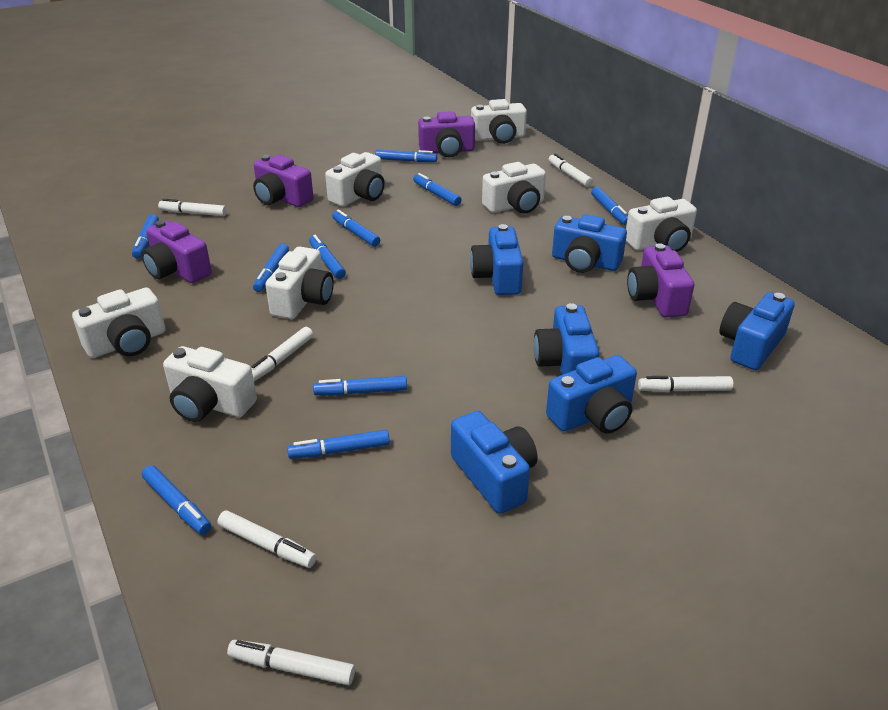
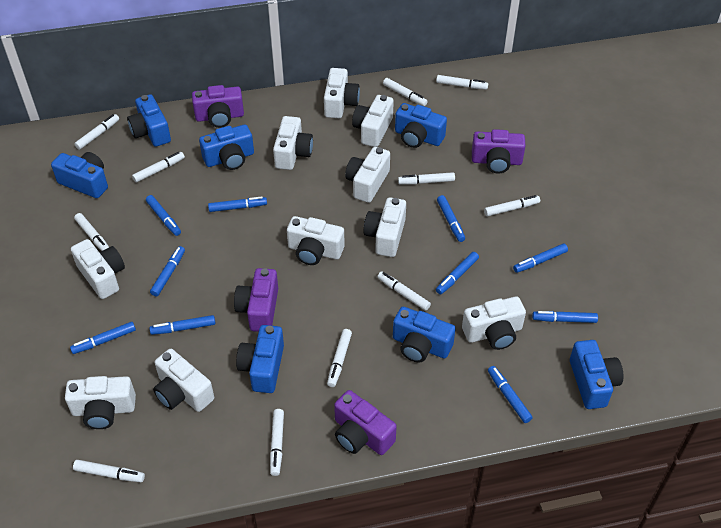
blue camera: [451,411,537,514] [470,224,523,295] [534,303,599,375] [546,355,637,434] [552,214,627,273] [720,292,795,370] = 6 -> [51,152,108,198] [127,94,171,147] [199,124,254,170] [236,325,284,393] [393,307,456,363] [395,103,447,148] [570,340,623,409] = 7
white camera: [72,288,166,358] [163,346,257,422] [265,246,334,319] [325,152,384,207] [471,99,527,144] [482,162,546,214] [626,197,697,252] = 7 -> [65,376,136,429] [71,239,125,299] [153,349,214,412] [273,116,313,170] [287,216,345,265] [324,68,360,118] [345,147,390,203] [352,95,394,147] [364,197,406,257] [462,296,526,350] = 10
white marker: [158,199,227,216] [217,510,316,568] [227,640,355,685] [251,327,313,382] [549,154,593,187] [638,376,733,392] = 6 -> [73,460,145,482] [74,114,119,150] [74,213,109,251] [132,152,185,182] [270,409,284,476] [327,329,352,387] [378,271,431,311] [383,78,428,106] [398,172,455,185] [436,75,488,90] [484,195,540,216] = 11

